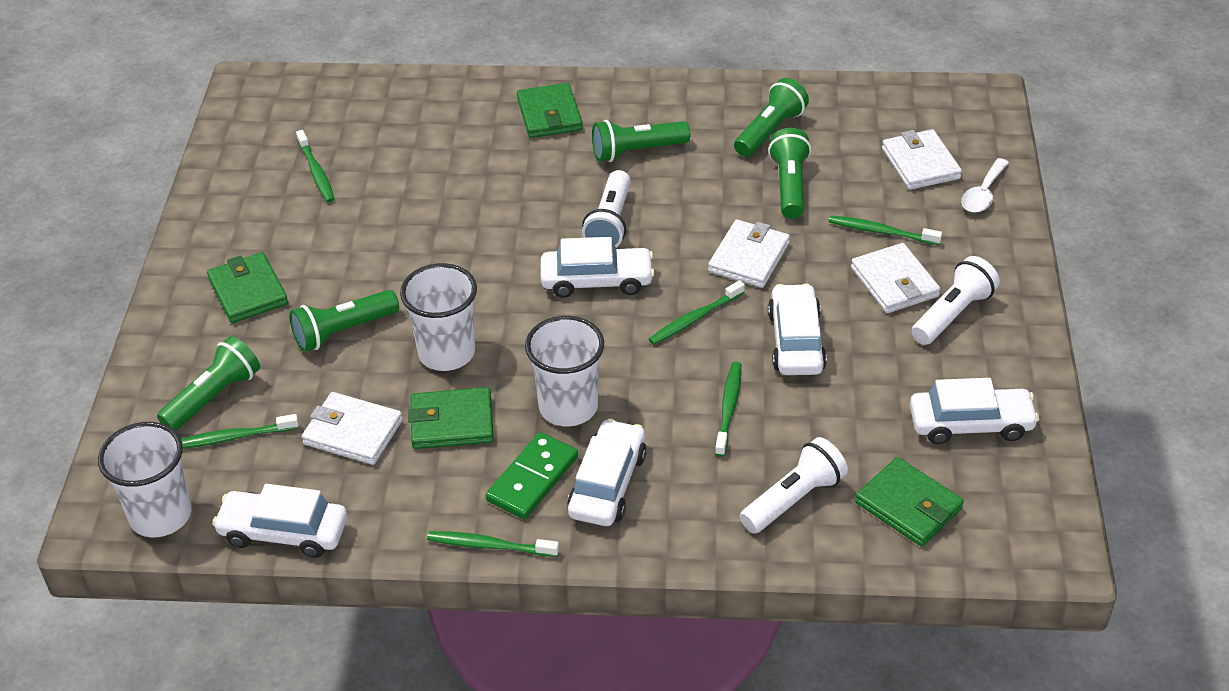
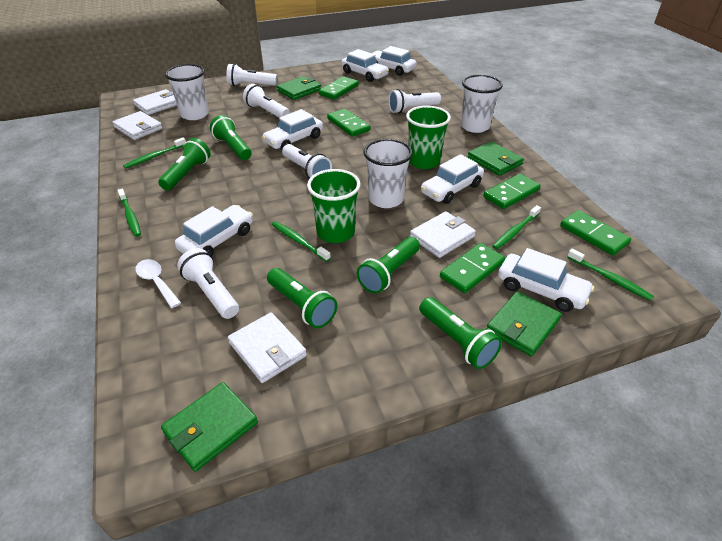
green cup: none = 0 -> [307,169,361,243] [406,105,451,169] = 2
green domino: [486,432,578,519] = 1 -> [319,76,359,100] [327,109,371,137] [440,243,505,293] [483,174,541,209] [560,210,631,255] = 5
green toothbrush: [181,414,299,449] [296,130,335,202] [427,531,559,557] [649,280,745,345] [715,362,742,457] [829,215,942,245] = 6 -> [117,189,141,237] [123,137,186,169] [272,221,331,262] [492,205,541,249] [567,248,654,301] = 5
white car: [212,484,347,558] [541,237,655,298] [567,419,647,526] [768,284,827,375] [910,378,1039,444] = 5 -> [175,205,253,256] [262,109,323,150] [341,49,389,82] [372,46,417,76] [421,154,484,204] [498,248,594,312] = 6
white flashlight: [582,170,631,248] [740,437,848,534] [911,256,1000,345] = 3 -> [177,248,239,319] [226,64,277,86] [243,84,290,118] [282,144,332,179] [388,89,441,113] = 5

